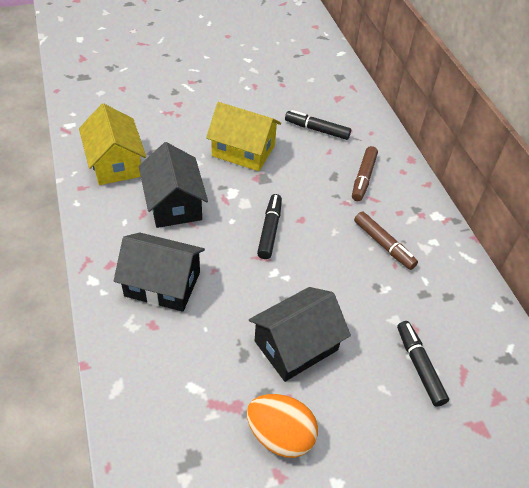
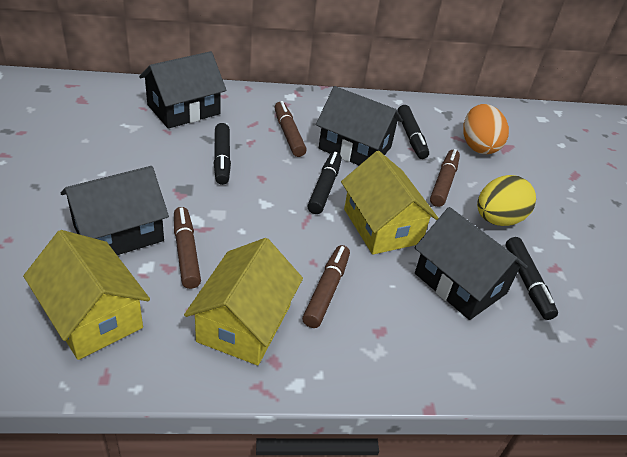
black house: [114,233,205,312] [139,142,208,228] [249,287,351,382] = 3 -> [61,166,169,255] [139,51,226,129] [316,86,403,165] [414,207,528,320] = 4
black marker: [257,194,282,259] [285,110,351,140] [397,321,449,407] = 3 -> [214,123,231,185] [307,152,342,214] [397,105,429,159] [506,237,558,320] = 4
brown marker: [352,146,378,201] [354,211,418,270] = 2 -> [174,207,201,289] [274,101,307,157] [302,245,350,328] [430,149,460,207] = 4
yellow egg: none = 0 -> [477,175,536,226] = 1
yellow house: [79,103,146,185] [206,102,281,171] = 2 -> [23,230,150,360] [184,238,303,365] [341,151,438,255] = 3

